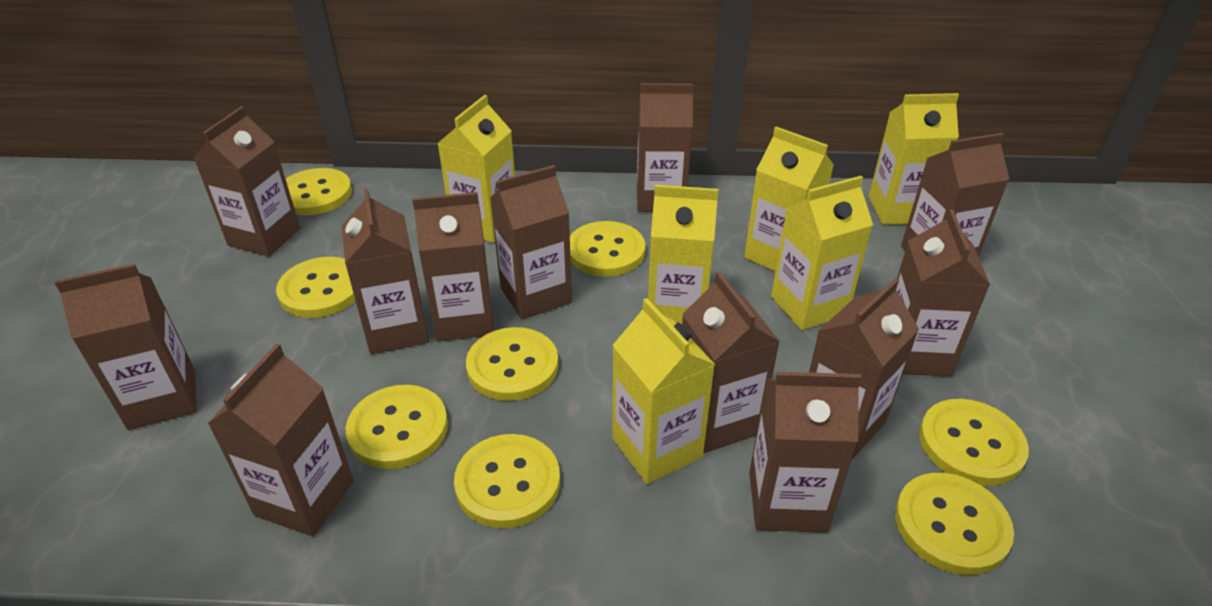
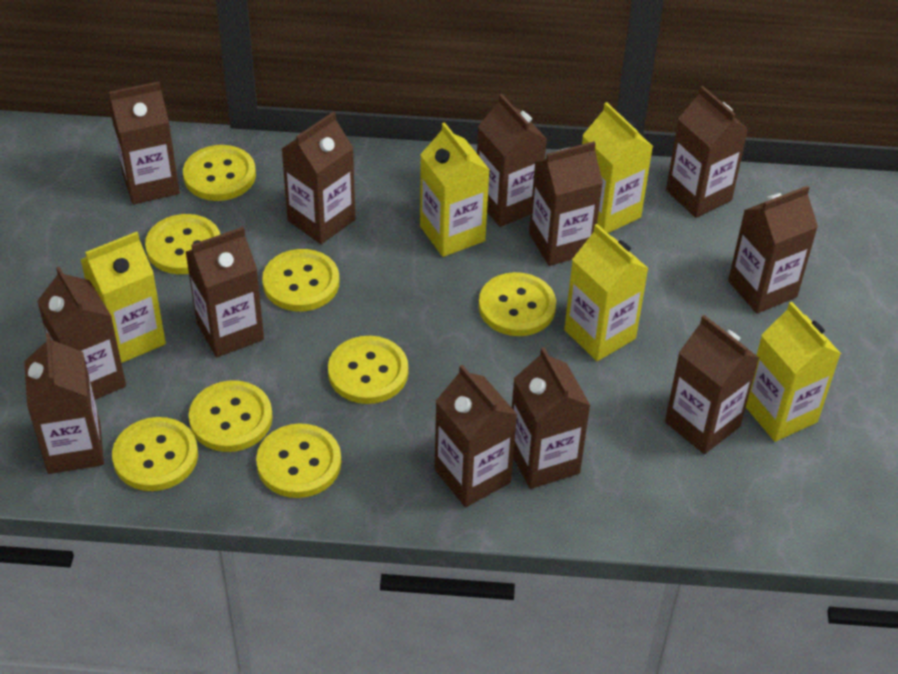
yellow carton: [437,95,515,243] [612,298,715,484] [648,185,718,324] [744,127,834,271] [771,176,873,330] [869,93,959,225] = 6 -> [80,232,166,363] [420,122,490,257] [564,224,649,361] [582,102,653,233] [746,302,841,442] = 5

